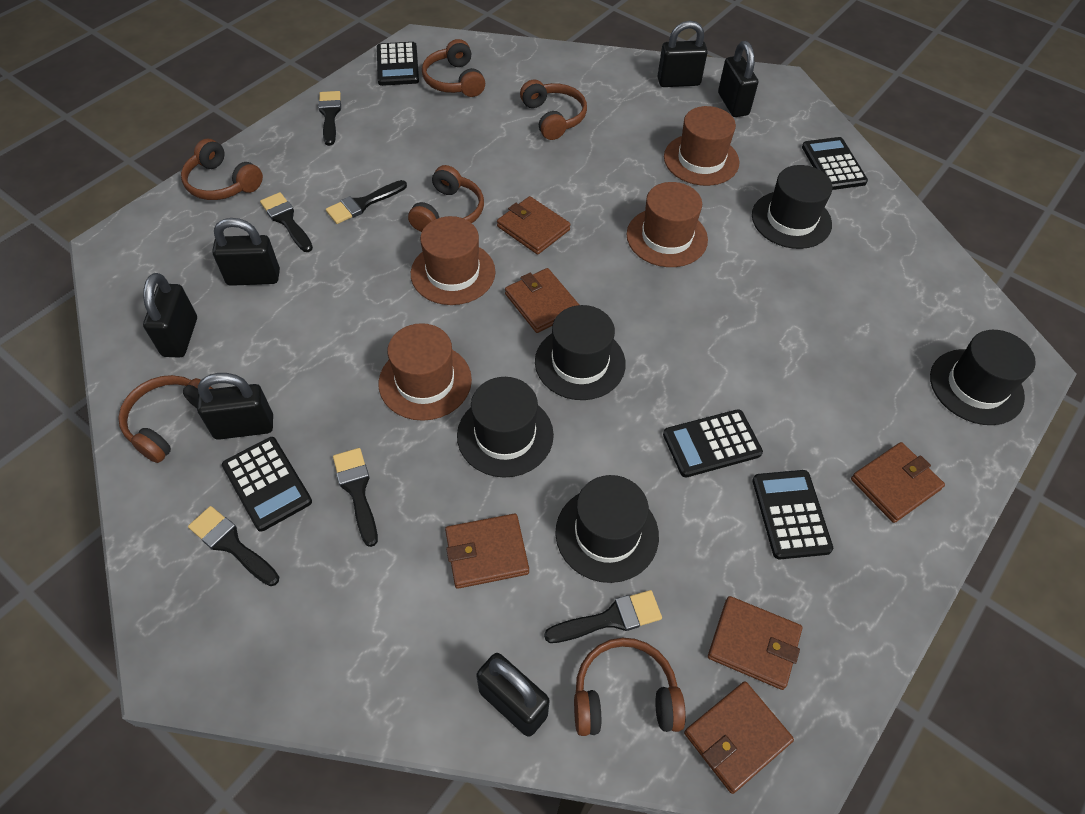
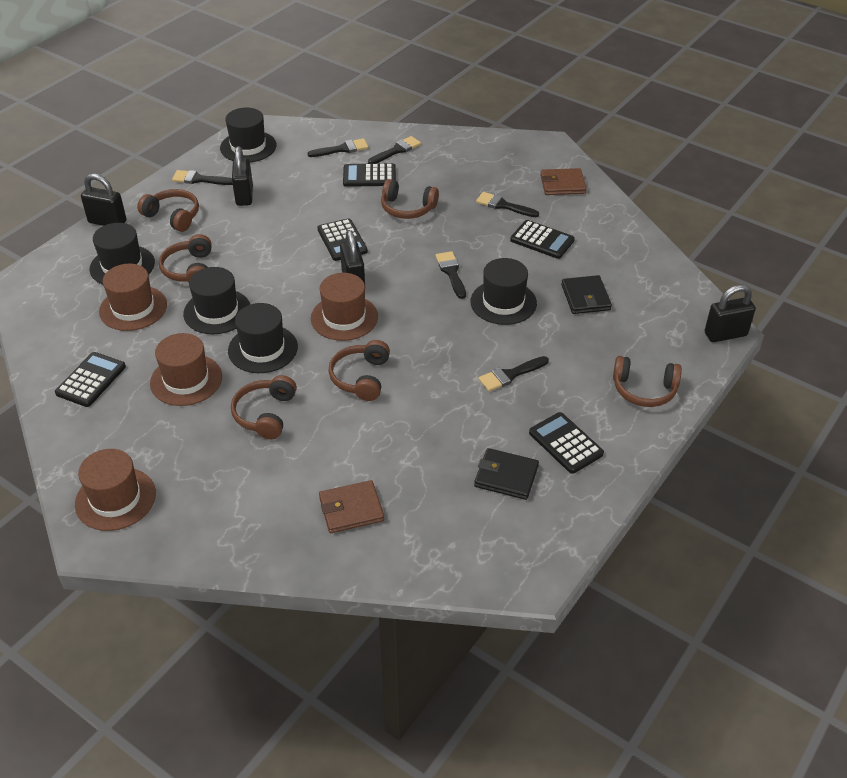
black padlock: [143,273,197,358] [197,373,273,440] [212,218,280,286] [476,653,550,737] [658,21,708,87] [718,41,758,117] = 6 -> [81,174,127,226] [232,146,253,206] [340,230,365,284] [705,285,756,342] = 4
black wallet: none = 0 -> [474,448,539,500] [561,275,612,314] = 2
brown wallet: [445,514,529,589] [497,196,571,255] [505,268,579,333] [684,681,794,794] [708,596,802,690] [851,442,945,523] = 6 -> [319,480,384,533] [540,168,587,195] = 2

